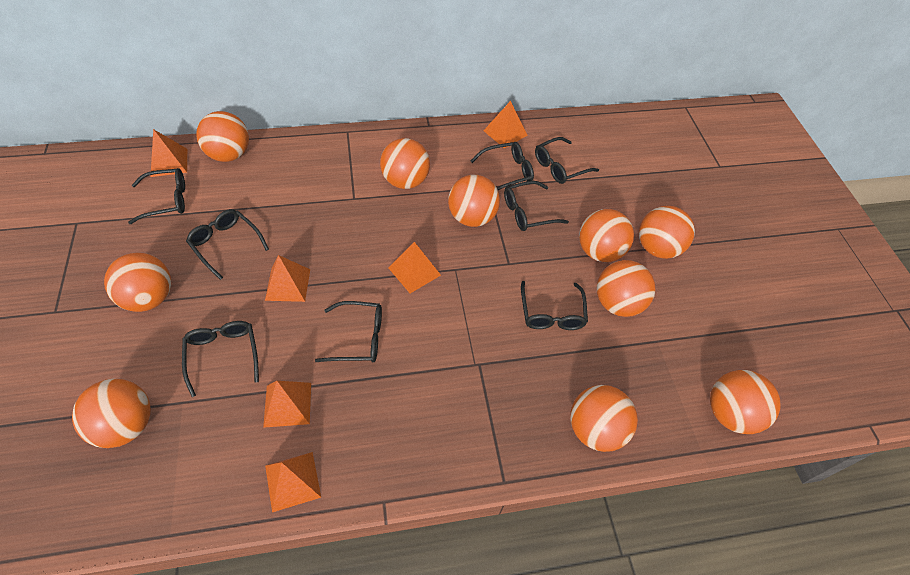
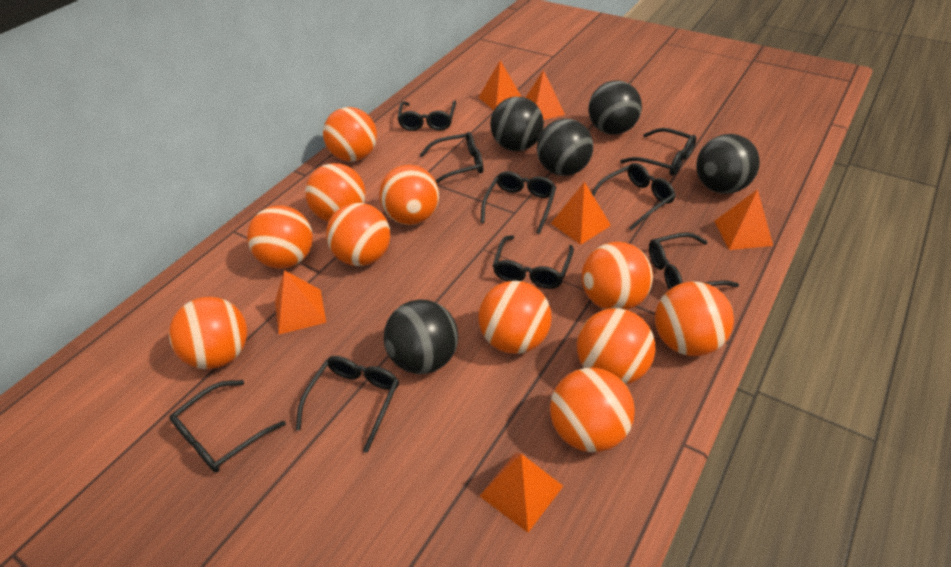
black ball: none = 0 -> [384,299,458,374] [490,97,544,151] [537,119,593,176] [588,80,642,135] [696,134,760,194] = 5
black glasses: [128,168,185,224] [182,321,259,397] [186,209,269,280] [315,301,382,362] [471,142,534,190] [504,181,569,231] [521,281,588,330] [535,137,599,184] = 8 -> [169,380,286,473] [296,356,399,453] [397,101,456,131] [420,132,483,184] [480,171,556,234] [493,235,574,289] [592,163,676,231] [620,128,696,176] [649,232,739,290] = 9
orange ball: [72,379,151,448] [104,253,171,312] [196,111,249,162] [380,138,430,189] [448,175,500,227] [570,385,638,452] [579,209,634,262] [597,260,656,317] [639,206,695,259] [710,370,781,434] = 10 -> [169,297,247,369] [247,205,313,269] [305,163,366,222] [323,107,377,161] [326,203,390,266] [379,165,439,225] [478,281,552,354] [550,368,635,452] [577,308,655,384] [582,242,653,310] [655,282,734,356] = 11

